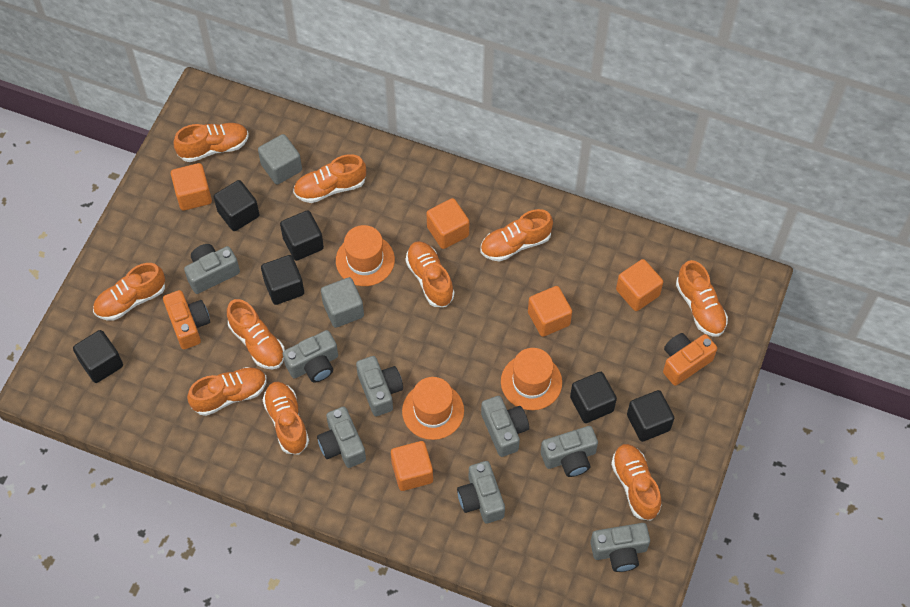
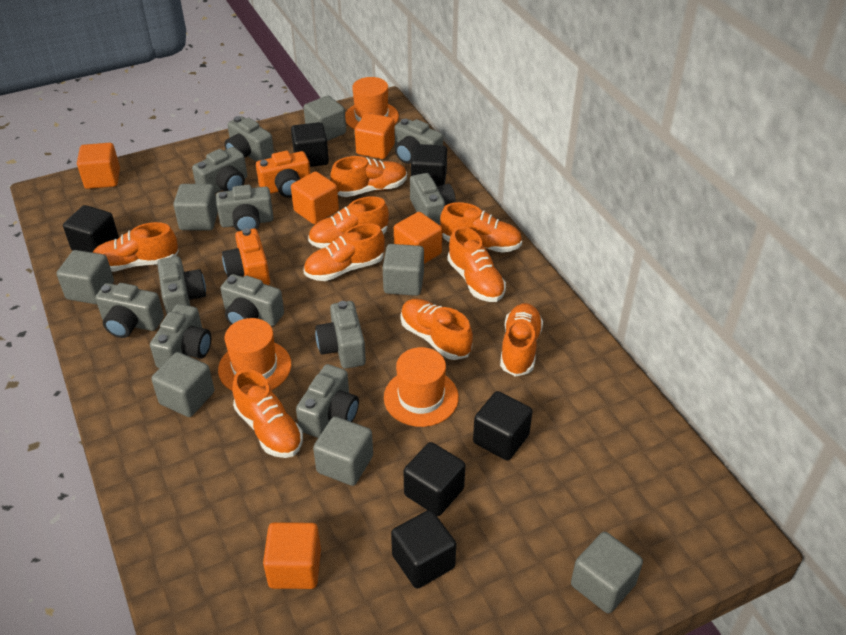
grey camera: [184,244,240,294] [282,330,338,382] [317,407,366,468] [356,356,403,416] [457,461,505,523] [481,396,529,457] [541,426,598,477] [590,523,650,572] = 8 -> [95,283,164,338] [150,304,211,368] [157,256,206,314] [192,147,247,193] [216,185,274,231] [220,274,284,326] [225,116,274,162] [296,364,359,438] [315,301,366,369] [394,118,443,164] [410,173,456,225] = 11
grey cube: [258,134,302,184] [321,277,364,328] = 2 -> [57,250,114,304] [151,352,214,417] [173,184,218,231] [304,96,346,141] [313,417,373,486] [383,244,424,296] [571,532,643,613] = 7
orange shoe: [93,263,165,321] [174,123,249,162] [187,367,267,416] [227,299,285,370] [263,382,309,455] [293,154,366,203] [406,241,454,307] [481,209,553,262] [611,444,661,521] [676,260,728,337] = 10 -> [92,222,179,272] [232,369,303,458] [304,223,385,281] [308,196,389,248] [330,156,407,197] [401,299,473,360] [440,202,522,253] [448,226,506,302] [500,303,543,377] = 9

